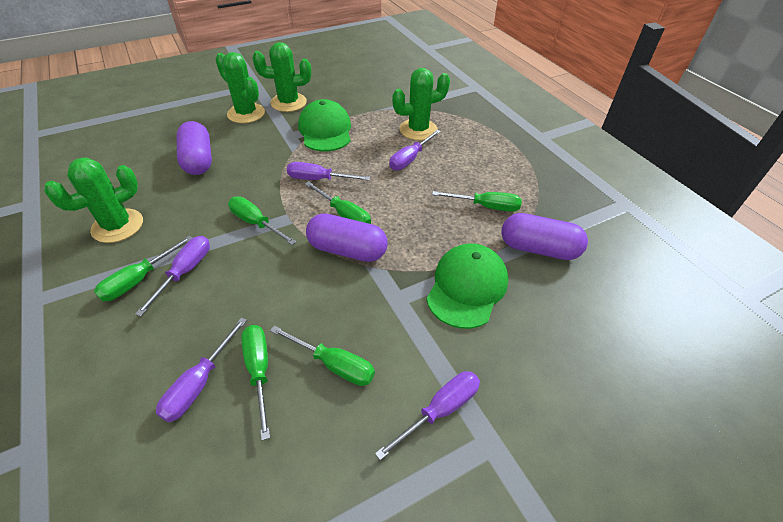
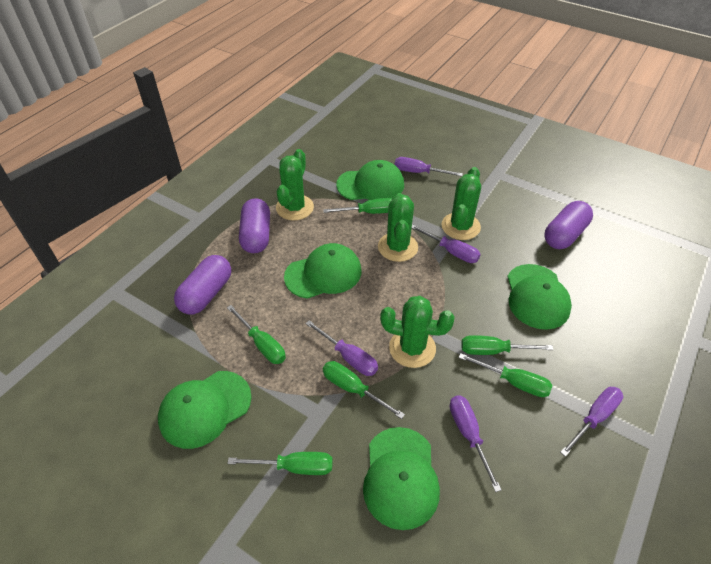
green cap: [298,99,351,152] [426,243,508,329] = 2 -> [158,371,252,449] [284,243,361,299] [336,160,404,200] [363,427,440,530] [507,264,572,330] = 5

